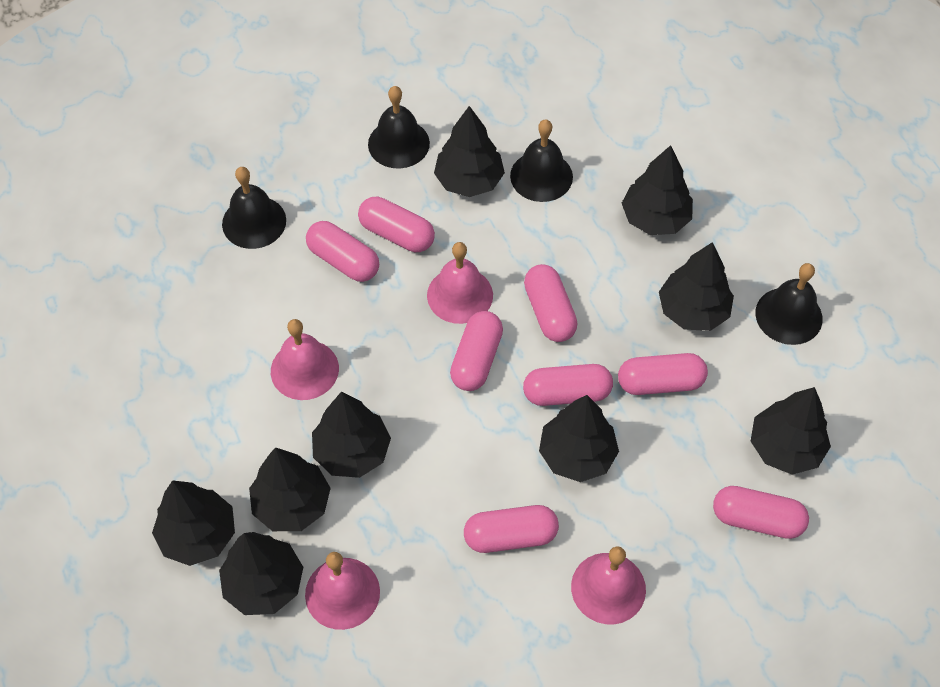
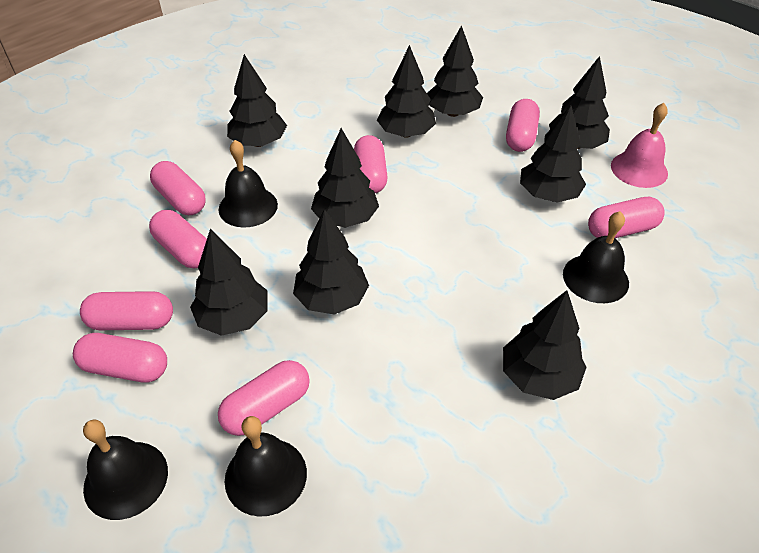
pink bell: [271,319,339,400] [305,552,380,630] [427,242,493,324] [571,546,646,624] = 4 -> [611,103,668,188] = 1

